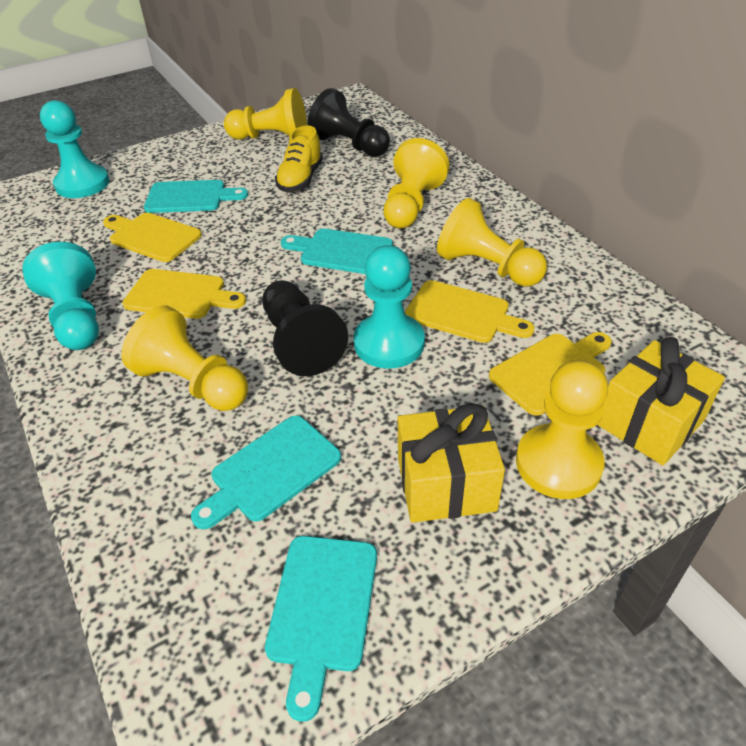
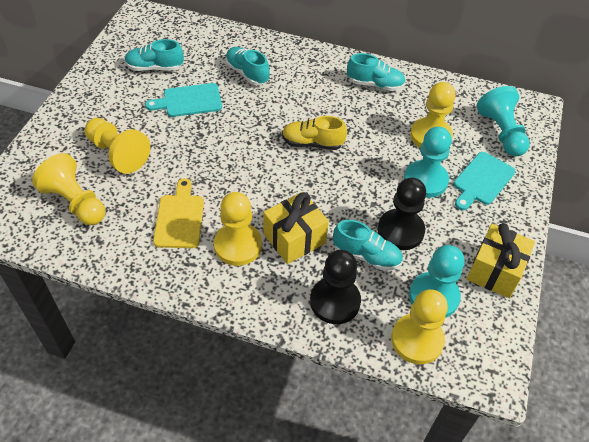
turquoise cutting board: [144,180,248,213] [191,416,341,529] [265,536,377,722] [281,229,393,274] = 4 -> [145,83,222,117] [454,152,516,210] = 2
turquoise shoe: none = 0 -> [125,39,184,71] [225,47,270,85] [333,220,403,271] [347,53,406,91] = 4
yellow cutting board: [103,213,202,262] [122,269,246,319] [405,280,535,343] [489,332,612,416] = 4 -> [153,178,204,248] = 1

